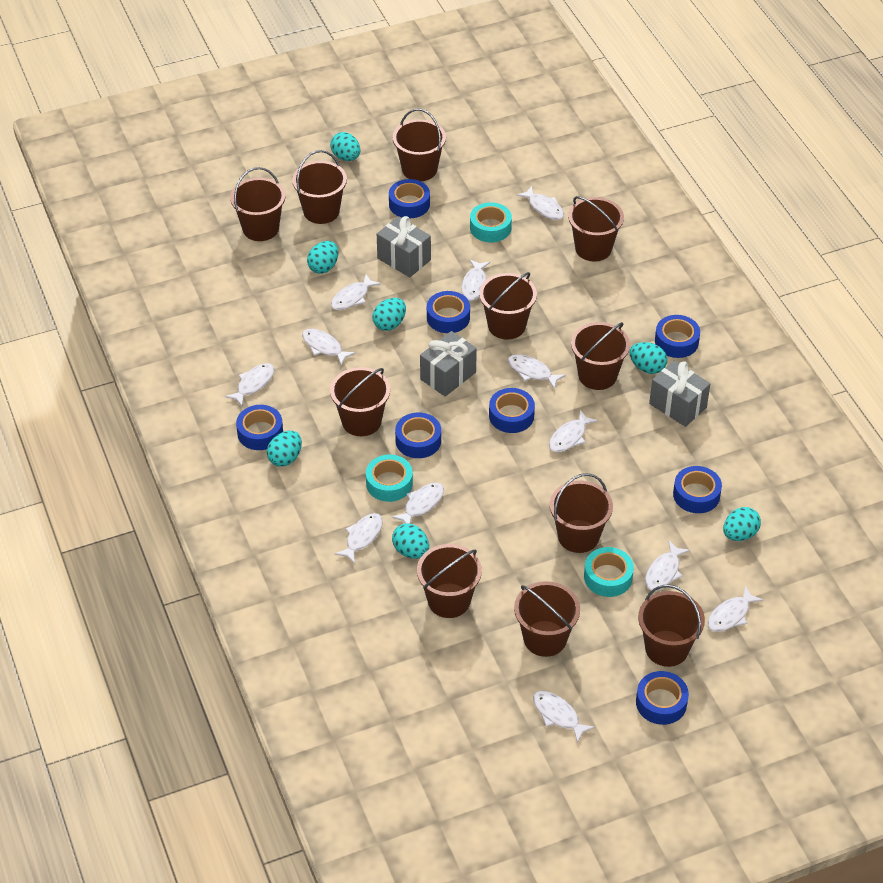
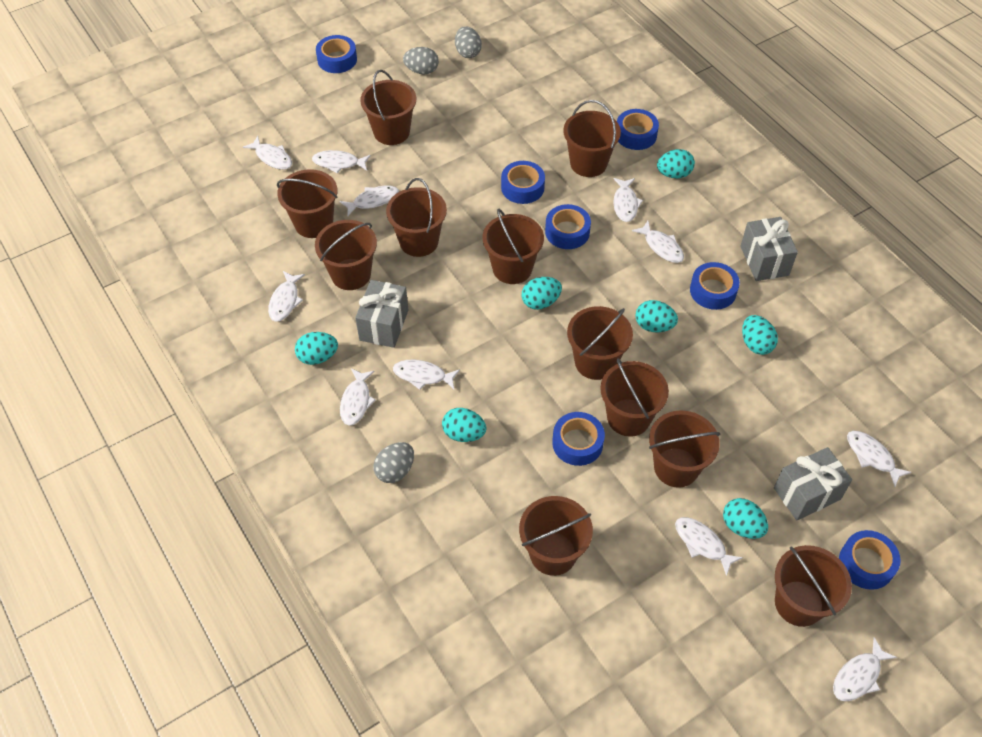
blue tape: [236,405,283,450] [389,179,430,218] [395,412,441,458] [427,291,470,333] [489,388,535,433] [636,671,689,725] [655,315,700,358] [673,466,722,513] = 8 -> [316,35,357,73] [501,161,545,204] [545,204,591,249] [552,412,605,466] [617,109,659,150] [690,262,740,310] [839,530,901,590] = 7
grey egg: none = 0 -> [373,442,414,483] [403,47,439,74] [455,26,482,58] = 3
turquoise tape: [366,455,413,502] [470,202,512,242] [584,547,634,597] = 3 -> none = 0
white fish: [225,363,274,406] [302,329,356,365] [331,274,381,310] [335,513,383,564] [392,483,444,524] [461,259,490,301] [508,354,566,389] [517,186,564,220] [533,691,595,743] [549,410,598,452] [645,541,690,591] [708,586,763,632] = 12 -> [243,136,292,170] [268,271,305,322] [312,150,371,173] [340,185,399,216] [340,368,376,426] [393,360,460,390] [613,178,643,222] [632,221,684,263] [675,517,743,576] [833,637,897,701] [847,431,912,487] = 11

